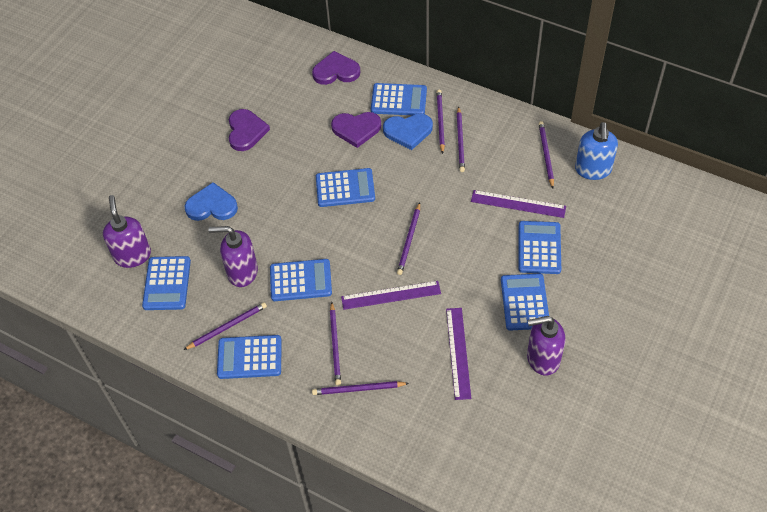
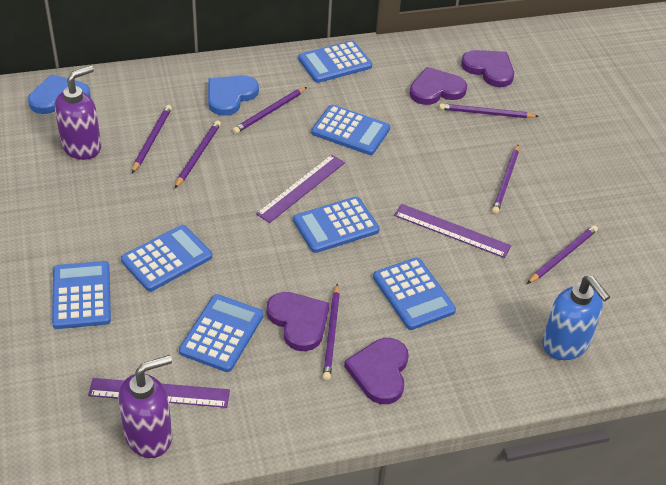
purple heart: [229,109,270,151] [312,51,360,85] [331,112,381,148] = 3 -> [267,292,329,351] [344,338,409,404] [409,67,467,105] [461,50,514,87] = 4
purple soap dispenser: [103,195,151,268] [208,226,258,287] [527,316,565,376] = 3 -> [55,65,101,160] [118,355,172,458] = 2

